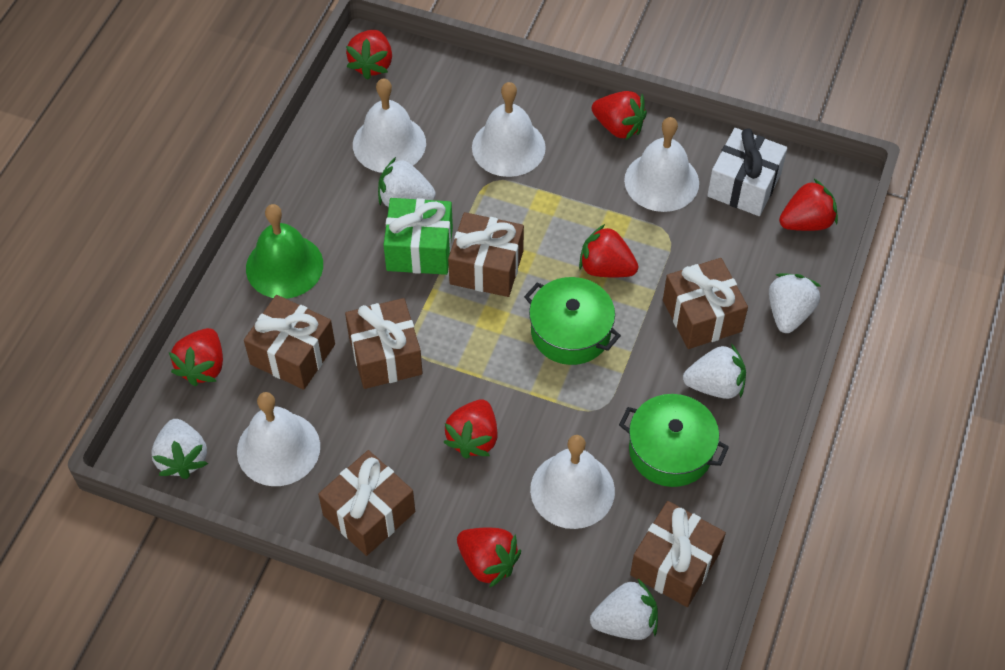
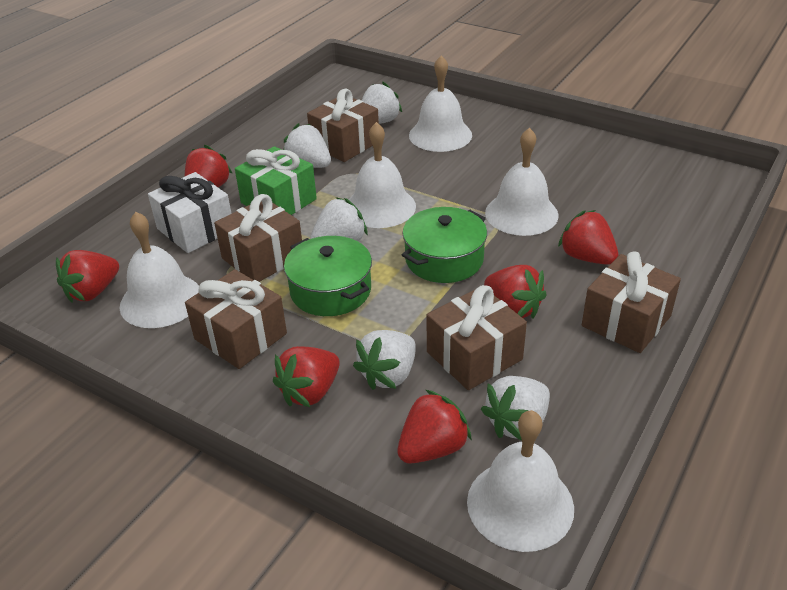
brown gift: [244,295,335,390] [318,450,415,556] [345,298,423,389] [448,212,524,297] [630,501,726,607] [663,258,748,349] = 6 -> [185,269,287,369] [214,194,302,282] [307,89,379,162] [427,285,527,390] [582,251,681,353] = 5
green bell: [246,204,323,299] = 1 -> none = 0
red strawberry: [169,328,223,386] [346,30,392,80] [443,399,498,459] [457,528,521,588] [579,224,638,277] [592,91,647,141] [779,179,838,231] = 7 -> [56,250,119,302] [185,145,232,187] [273,346,340,408] [397,390,472,464] [484,265,546,318] [558,210,618,265] = 6

